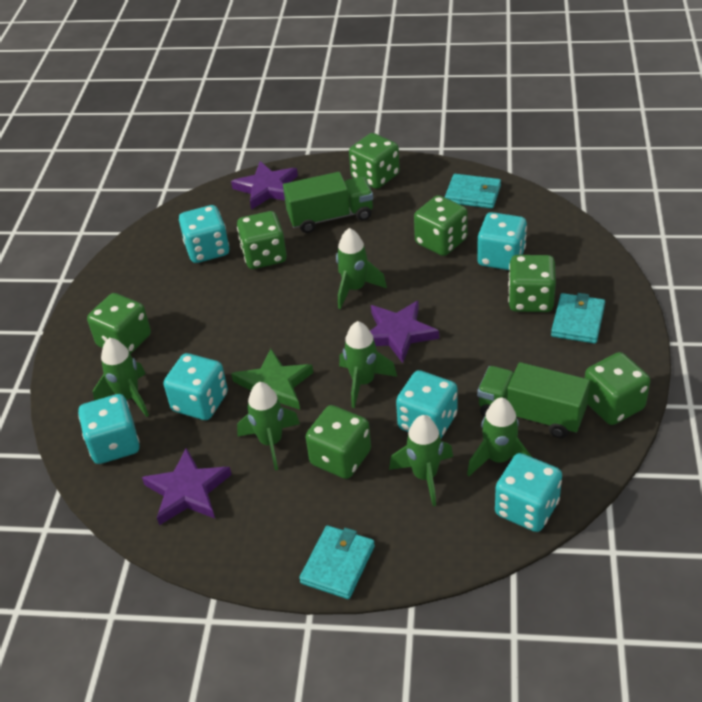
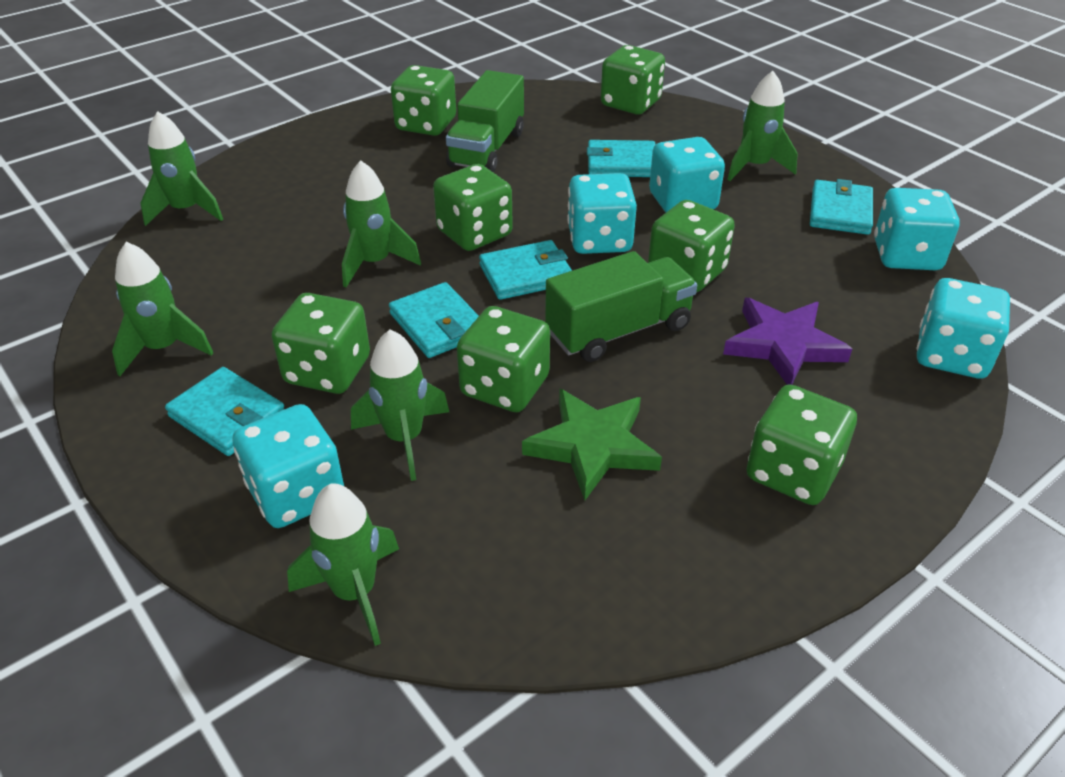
purple star: [142,448,232,525] [231,161,298,210] [370,301,439,363] = 3 -> [723,298,852,385] = 1
turquoise dice: [78,394,140,464] [164,353,228,420] [179,205,229,263] [396,370,457,438] [477,212,527,270] [495,453,562,532] = 6 -> [232,404,344,528] [567,173,637,254] [649,137,725,213] [874,188,960,270] [917,278,1010,379] = 5
turquoise wallet: [299,525,375,599] [445,174,501,208] [551,293,605,344] = 3 -> [165,367,284,456] [389,282,479,358] [479,240,572,300] [587,140,655,177] [810,179,873,235] = 5

